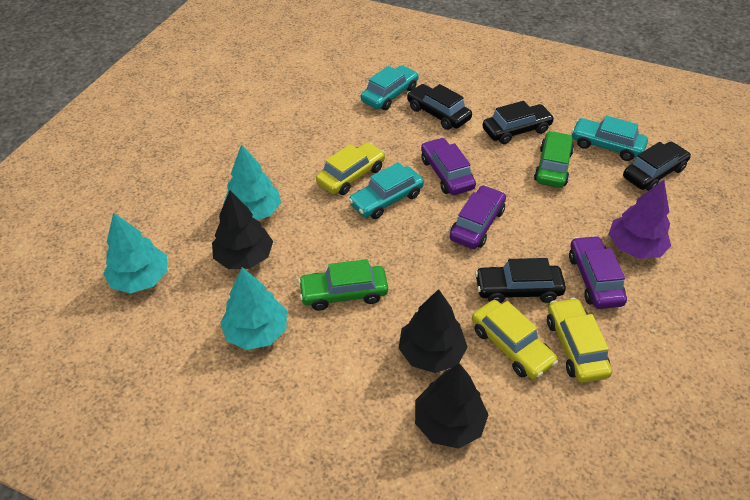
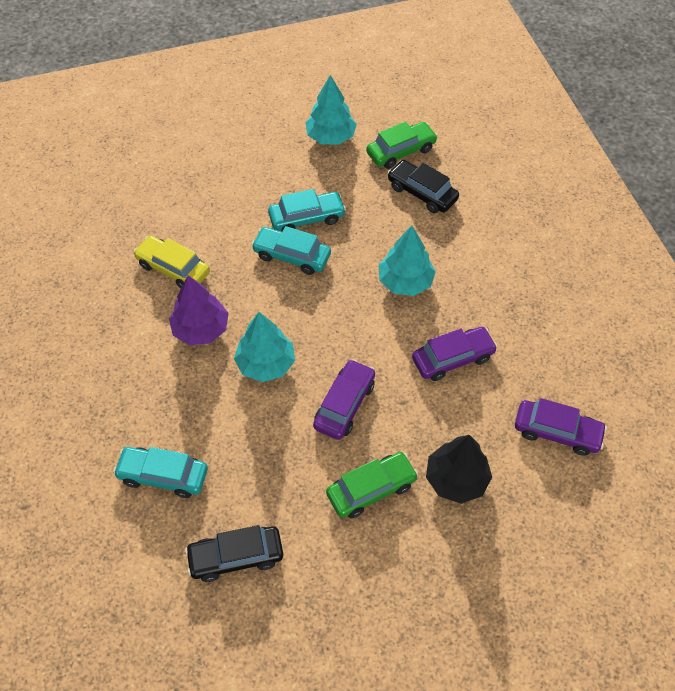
black car: [407,84,472,130] [475,258,566,303] [482,101,555,144] [623,142,691,191] = 4 -> [185,525,283,582] [387,160,459,213] = 2
black tree: [212,191,273,269] [399,289,468,373] [415,363,489,449] = 3 -> [426,435,492,504] = 1
yellow car: [316,142,385,195] [472,300,558,379] [547,298,612,383] = 3 -> [133,236,210,288] = 1

